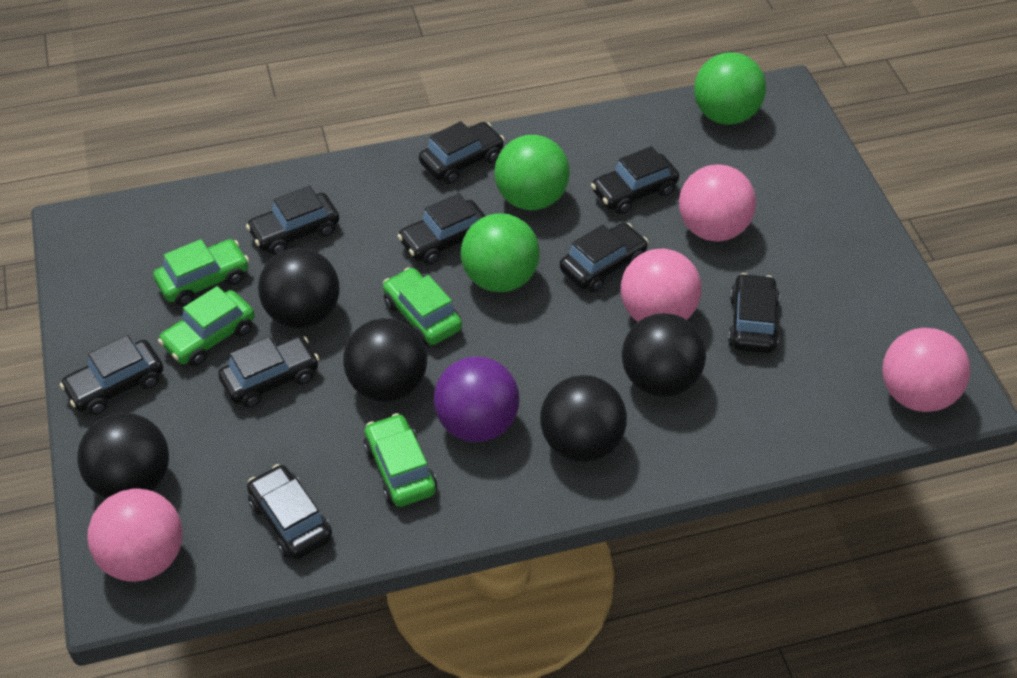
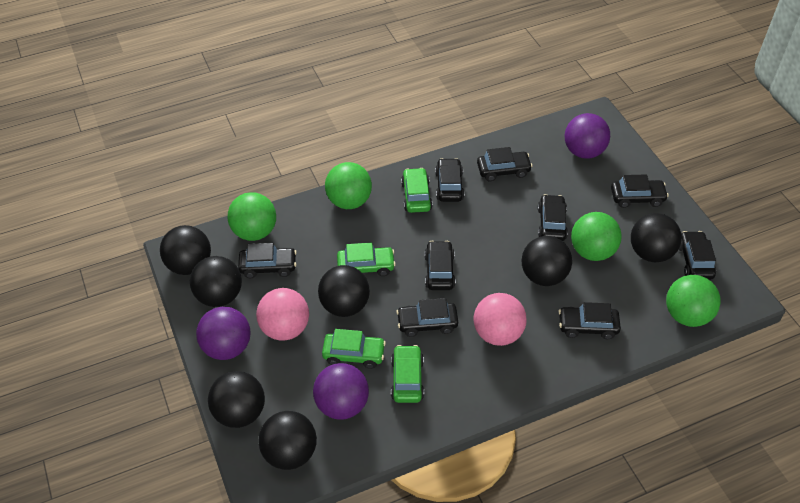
black ball: [77,413,169,499] [258,248,340,328] [343,318,427,402] [540,375,627,462] [622,313,706,397] = 5 -> [160,225,211,275] [190,256,242,307] [208,371,265,428] [259,411,317,470] [318,265,370,317] [522,236,572,286] [631,213,682,262] = 7
green ball: [461,213,540,292] [494,135,570,210] [694,52,766,125] = 3 -> [228,192,276,241] [325,162,372,209] [571,212,622,261] [666,275,721,327] = 4
pink ball: [87,489,183,582] [621,249,702,322] [679,164,756,242] [882,328,970,412] = 4 -> [256,288,309,341] [474,293,527,346] = 2
purple ball: [434,356,519,442] = 1 -> [196,307,251,360] [313,363,369,420] [564,113,610,159] = 3

